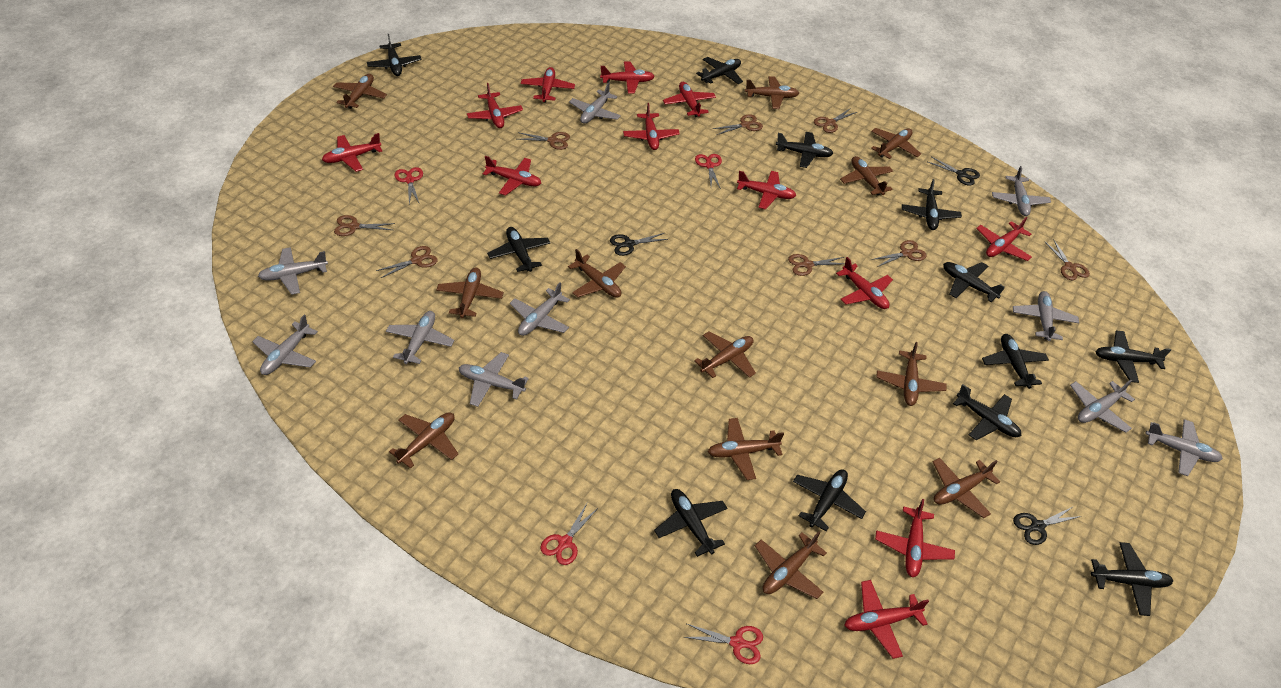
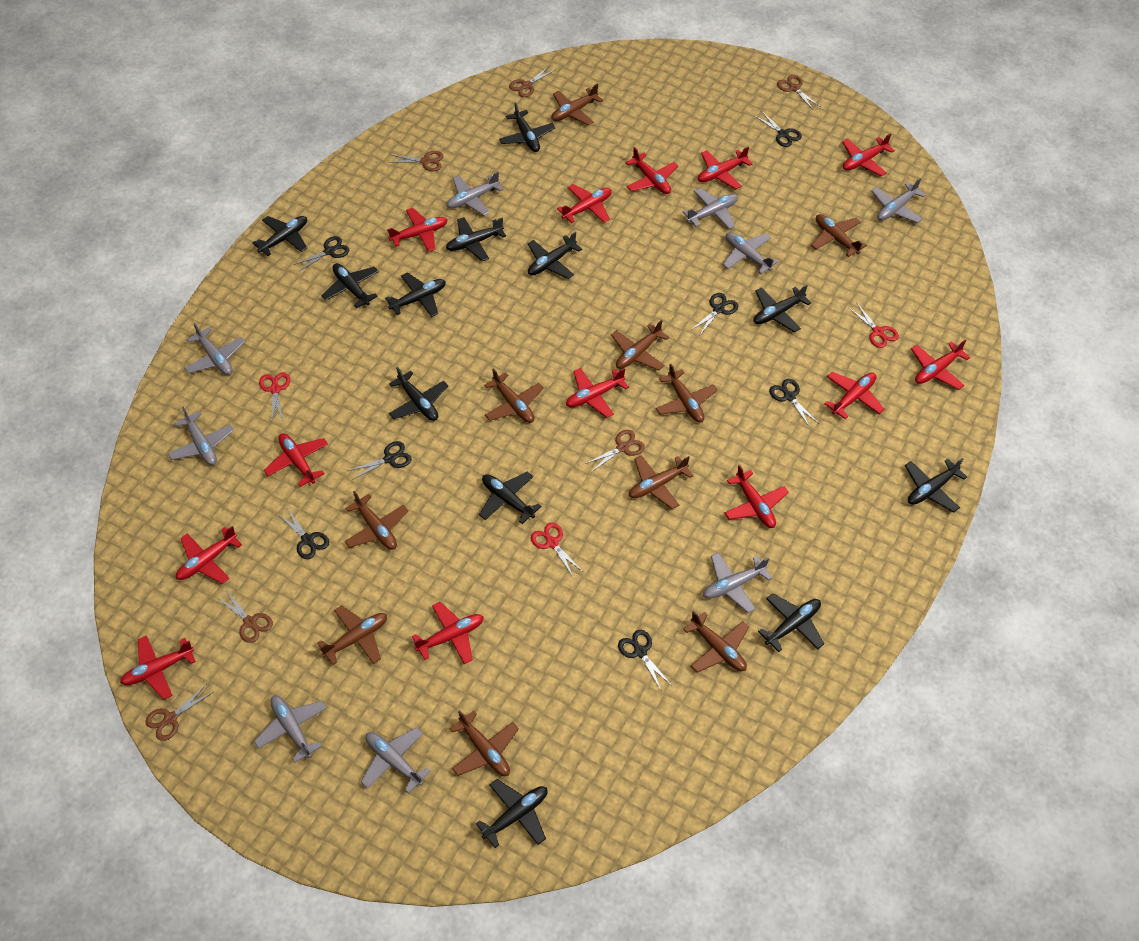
black scissors: [610,233,668,256] [928,157,980,186] [1013,506,1082,545] = 3 -> [279,508,329,559] [293,236,349,272] [348,441,411,480] [618,630,671,690] [691,293,738,336] [755,112,802,147] [769,379,818,427] = 7
brown plane: [333,74,387,109] [389,412,458,469] [436,267,504,318] [568,249,626,298] [694,331,756,378] [708,418,784,480] [745,76,799,109] [755,532,827,599] [840,156,893,195] [871,128,921,159] [876,342,946,406] [933,458,1000,518] = 12 -> [317,605,387,665] [344,491,408,550] [450,710,519,776] [484,368,544,423] [551,83,603,125] [611,320,669,370] [629,455,694,509] [656,364,718,423] [683,611,749,673] [811,214,867,257] = 10
brown scissors: [334,215,395,236] [376,246,438,278] [518,132,570,150] [713,114,763,135] [788,254,845,276] [814,109,857,133] [871,240,927,267] [1044,239,1090,280] = 8 -> [145,684,213,741] [216,590,273,643] [390,151,444,171] [509,65,555,97] [585,430,645,471] [777,75,820,110] = 6
grey plane: [252,314,318,375] [258,247,328,295] [386,311,455,364] [459,352,529,407] [510,282,570,336] [569,82,621,124] [992,166,1051,216] [1013,291,1079,341] [1070,380,1135,433] [1145,419,1223,476] = 10 -> [168,407,234,465] [184,323,245,375] [254,695,326,763] [361,727,431,793] [446,172,503,216] [682,188,738,229] [703,553,772,613] [723,232,778,274] [871,178,926,223] = 9
red plane: [322,133,382,172] [467,83,523,128] [483,156,541,196] [521,67,575,103] [600,61,655,93] [623,103,680,150] [663,82,716,117] [737,171,796,209] [836,257,893,309] [844,580,929,659] [875,499,955,577] [976,217,1032,261] = 12 -> [120,635,196,700] [176,526,242,584] [264,433,328,487] [387,208,448,252] [412,602,484,664] [557,184,612,223] [566,368,629,418] [625,147,678,194] [698,146,752,190] [724,465,789,528] [824,372,884,419] [842,133,895,176] [911,339,970,390] = 13
red scissors: [394,167,423,204] [540,503,598,565] [684,624,763,664] [695,154,722,189] = 4 -> [259,372,290,423] [531,523,582,576] [848,303,899,348] = 3

